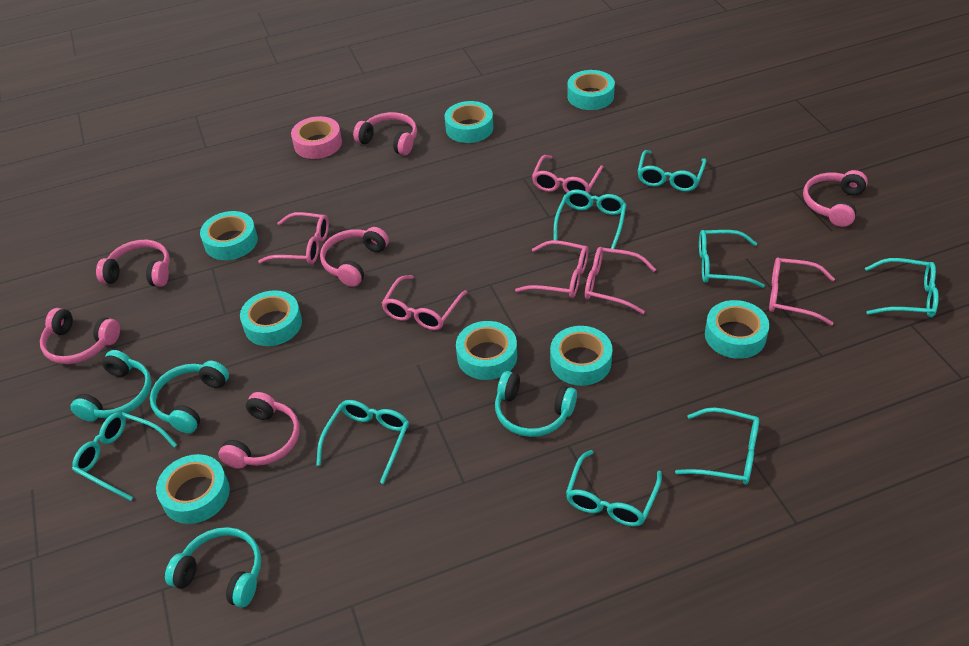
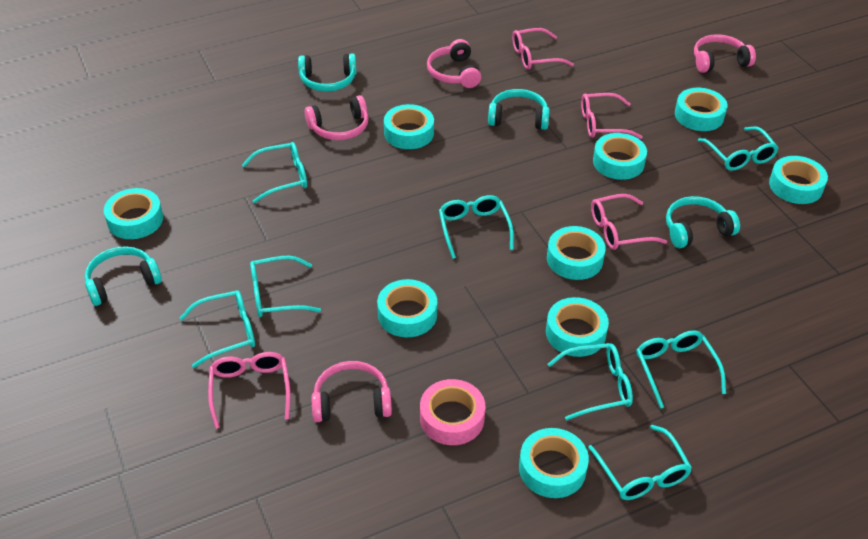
pink glasses: [258,212,329,264] [381,275,468,330] [515,240,588,298] [532,155,603,193] [585,247,656,314] [769,258,835,326] = 6 -> [208,352,291,429] [512,28,574,70] [581,93,643,139] [591,194,667,250] = 4
pink headphones: [40,308,120,364] [96,240,170,287] [218,392,299,469] [320,227,389,287] [353,112,417,155] [803,170,868,227] = 6 -> [305,95,369,140] [312,361,392,422] [427,39,481,88] [694,34,756,73] = 4
turquoise tape: [156,454,230,524] [200,211,258,260] [240,290,302,346] [445,101,493,143] [456,321,517,380] [550,326,613,386] [567,70,615,110] [705,300,769,359] = 8 -> [104,188,163,239] [377,279,437,337] [384,104,434,149] [519,428,589,498] [546,297,609,357] [547,226,606,280] [593,133,647,180] [675,88,727,131] [769,156,828,204] = 9

